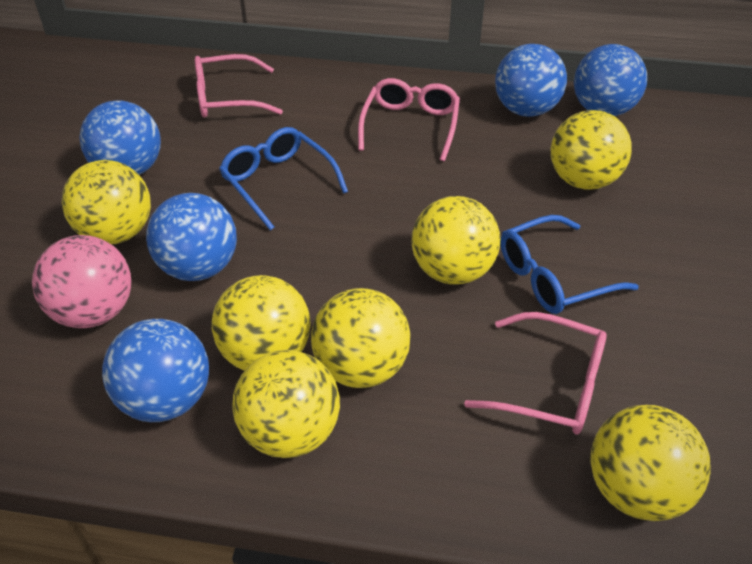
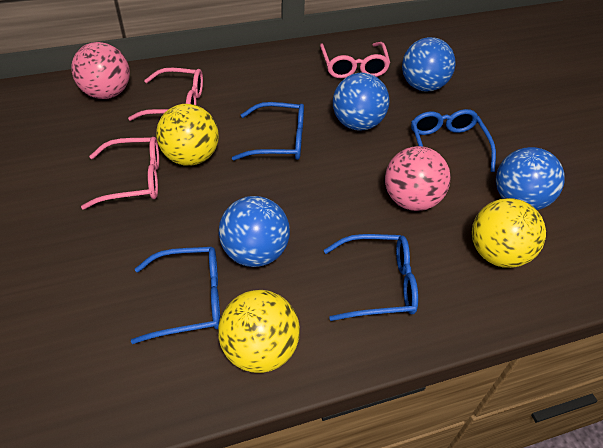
blue ball: [79,100,161,175] [102,319,209,422] [146,193,237,281] [495,44,567,117] [574,44,647,116] = 5 -> [219,196,290,267] [333,73,389,130] [402,37,455,92] [496,147,565,210] = 4
blue glasses: [219,127,348,231] [500,215,639,314] = 2 -> [131,247,220,344] [232,102,304,161] [324,234,418,321] [411,109,496,172] = 4
pink ball: [32,235,131,328] = 1 -> [71,42,130,99] [385,146,451,211] = 2
yellow ball: [62,160,151,244] [212,275,310,371] [233,350,340,458] [311,288,411,388] [412,196,500,285] [550,110,632,190] [590,405,711,521] = 7 -> [156,104,219,166] [218,290,300,373] [472,198,546,268] = 3

